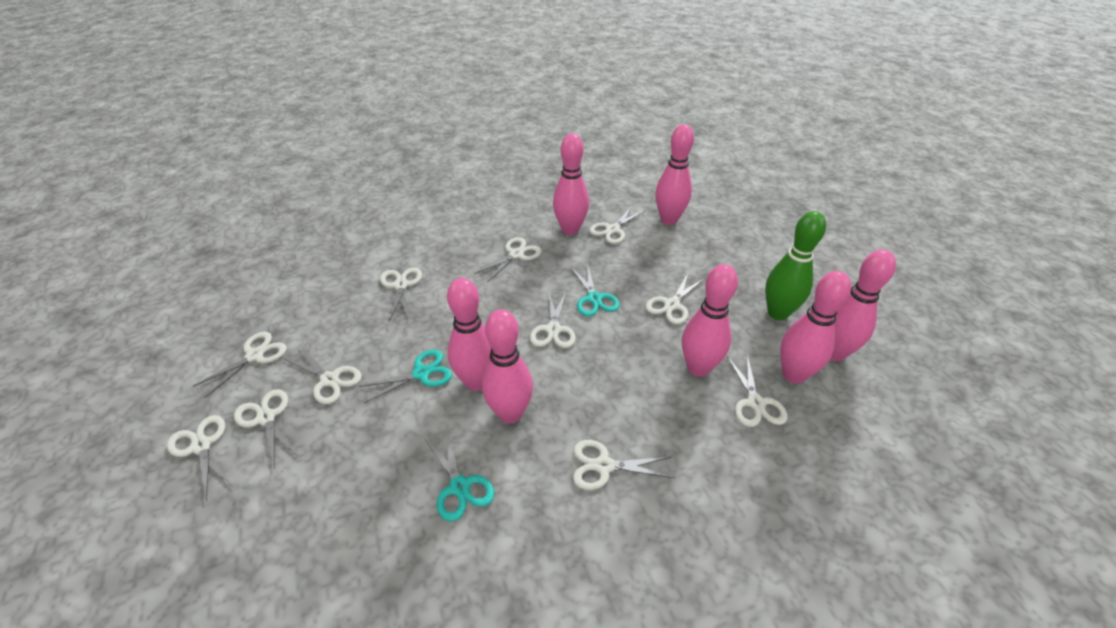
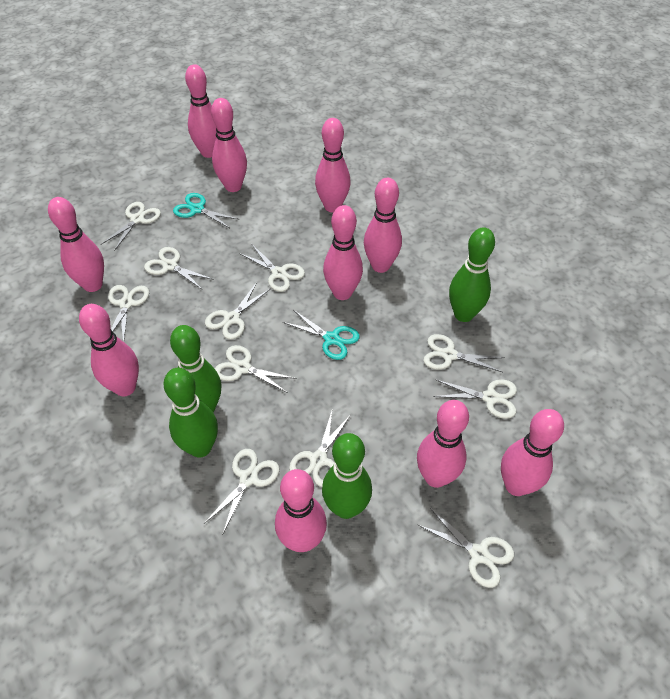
green bowling pin: [765,211,826,320] = 1 -> [164,368,218,458] [170,325,222,412] [322,433,372,519] [449,227,495,322] = 4
pink bowling pin: [447,278,491,391] [482,309,533,423] [553,134,589,235] [655,124,694,225] [682,264,738,377] [780,271,851,384] [830,249,896,361] = 7 -> [48,197,104,292] [79,304,139,396] [185,64,217,158] [211,98,247,192] [275,469,327,552] [315,118,351,212] [323,205,363,300] [364,178,402,273] [417,400,469,488] [501,409,564,496] = 10
turquoise scissors: [358,350,452,403] [425,429,494,521] [571,263,620,317] = 3 -> [173,193,240,228] [283,310,360,360] = 2

